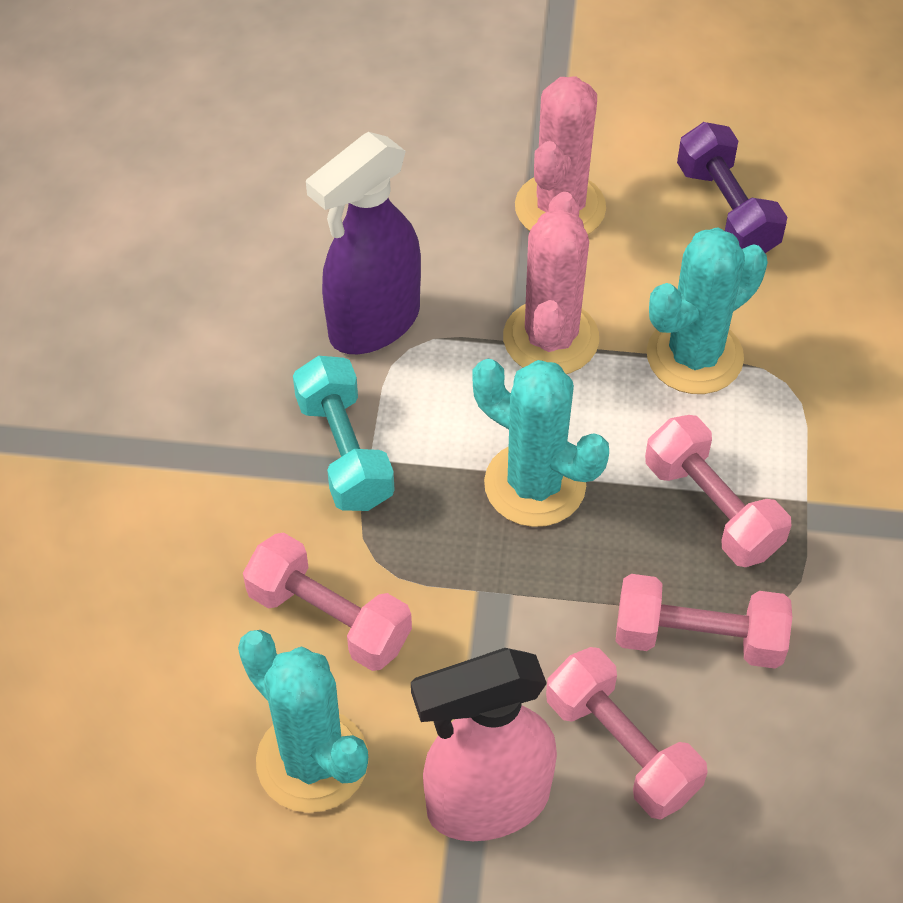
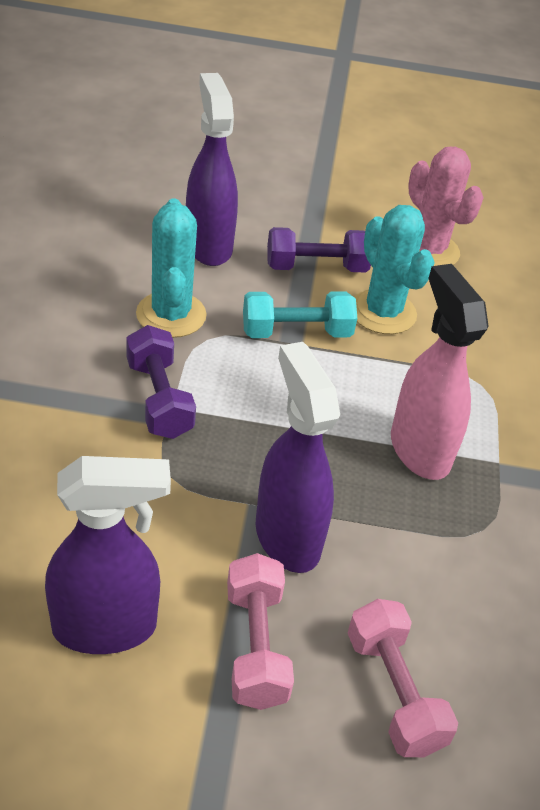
pink cactus: [503,192,599,374] [515,77,606,234] = 2 -> [408,147,484,266] = 1
pink dumbbell: [243,532,412,671] [546,647,708,820] [616,574,792,669] [645,415,792,567] = 4 -> [227,553,294,710] [348,599,458,757] = 2
purple dumbbell: [677,122,787,253] = 1 -> [126,325,196,439] [267,227,371,273] = 2
purple spray bottle: [306,132,421,354] = 1 -> [45,456,171,654] [186,73,238,266] [256,342,340,573] = 3
turquoise cactus: [238,630,369,813] [473,359,609,527] [647,228,768,394] = 3 -> [136,198,206,338] [354,205,435,334] = 2

